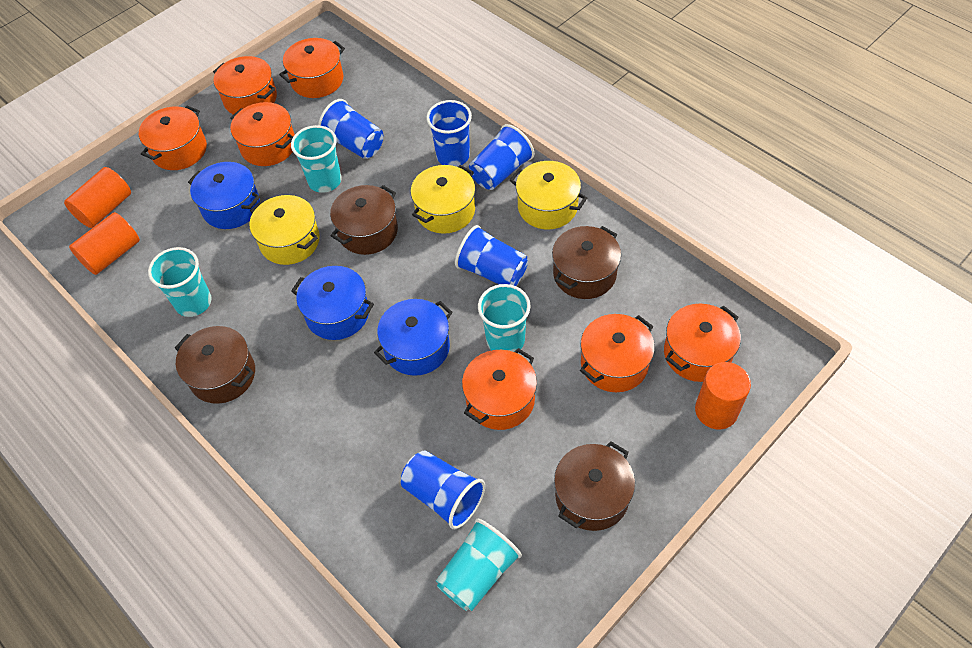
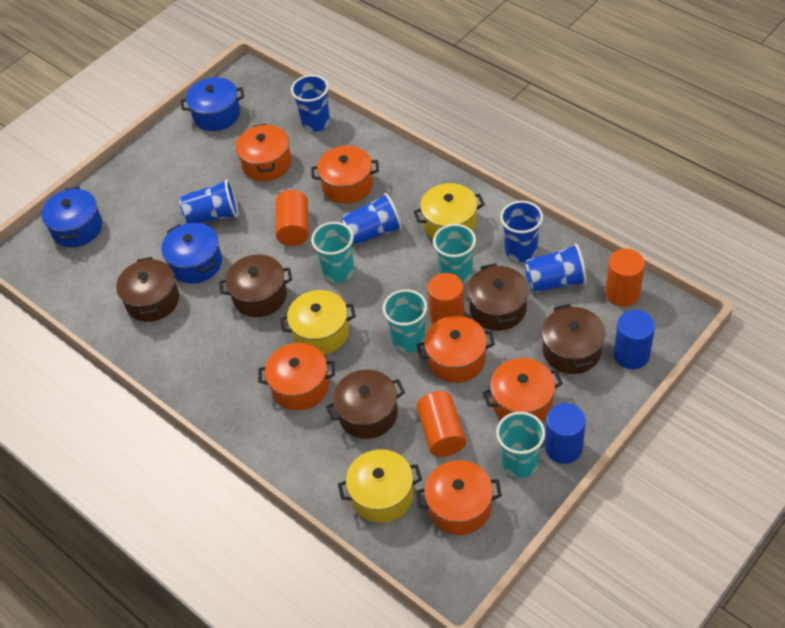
blue cylinder: none = 0 -> [545,403,586,464] [614,310,655,369] = 2
brown pot: [175,326,255,404] [330,185,398,255] [552,226,621,299] [554,441,635,531] = 4 -> [116,257,179,322] [219,254,292,317] [326,369,405,439] [468,263,529,331] [542,304,605,374] = 5
orange cylinder: [64,167,131,228] [69,212,140,275] [695,362,751,429] = 3 -> [276,190,309,246] [416,391,466,457] [428,273,465,324] [605,249,645,307] = 4
orange pot: [139,106,207,170] [213,56,277,115] [230,102,295,166] [279,38,345,98] [462,348,537,430] [580,314,655,392] [664,304,741,382] = 7 -> [236,123,291,181] [258,343,335,410] [311,146,379,204] [416,460,502,535] [417,316,495,383] [482,358,563,422] = 6

